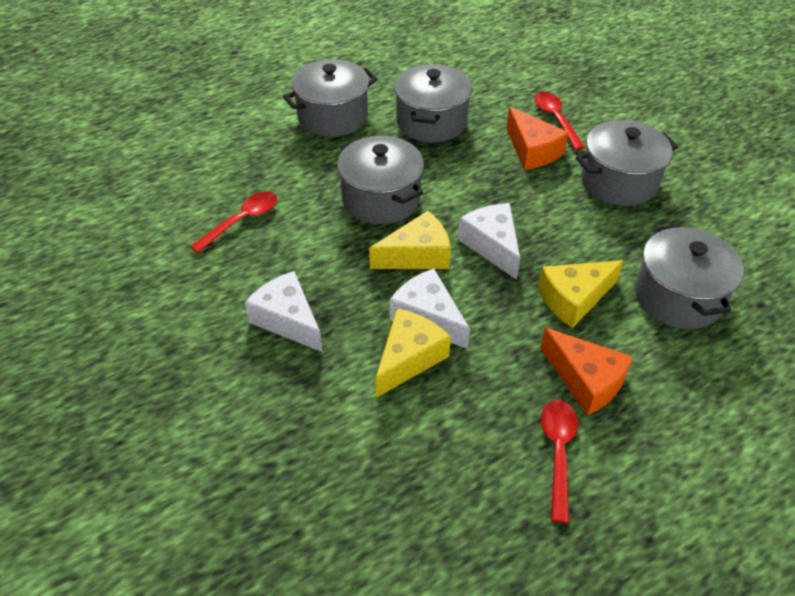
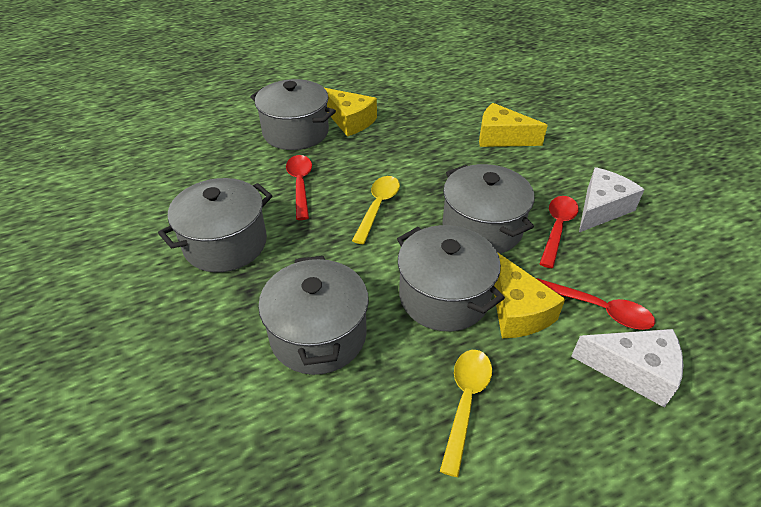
orange cheese: [506,107,569,170] [540,328,633,416] = 2 -> none = 0
white cheese: [245,271,323,352] [390,269,470,349] [458,203,520,280] = 3 -> [571,329,684,408] [579,167,645,232] = 2
yellow spoon: none = 0 -> [352,176,400,244] [440,350,492,477] = 2

